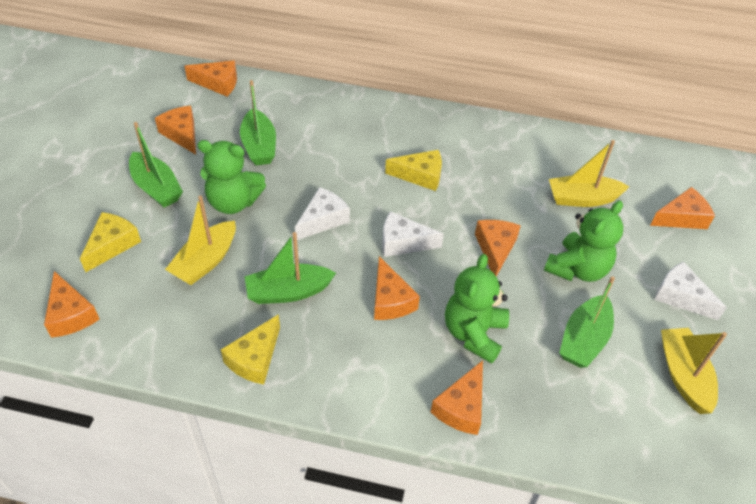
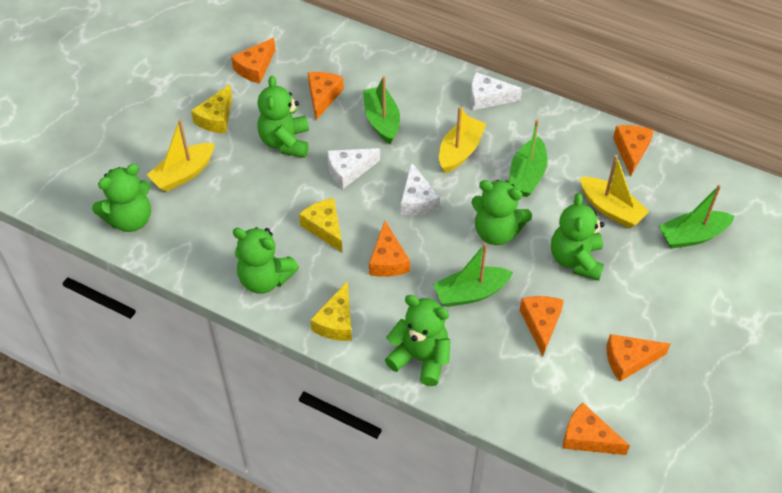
green teddy bear: [198,140,266,214] [445,254,509,364] [544,200,623,282] = 3 -> [92,164,151,232] [233,227,299,294] [257,75,309,158] [385,295,450,386] [471,180,532,245] [551,193,604,280] = 6

